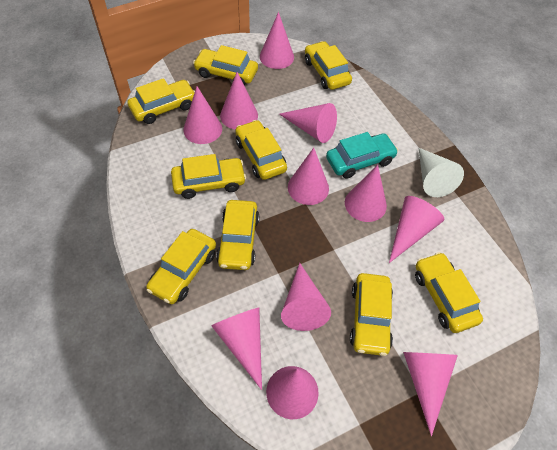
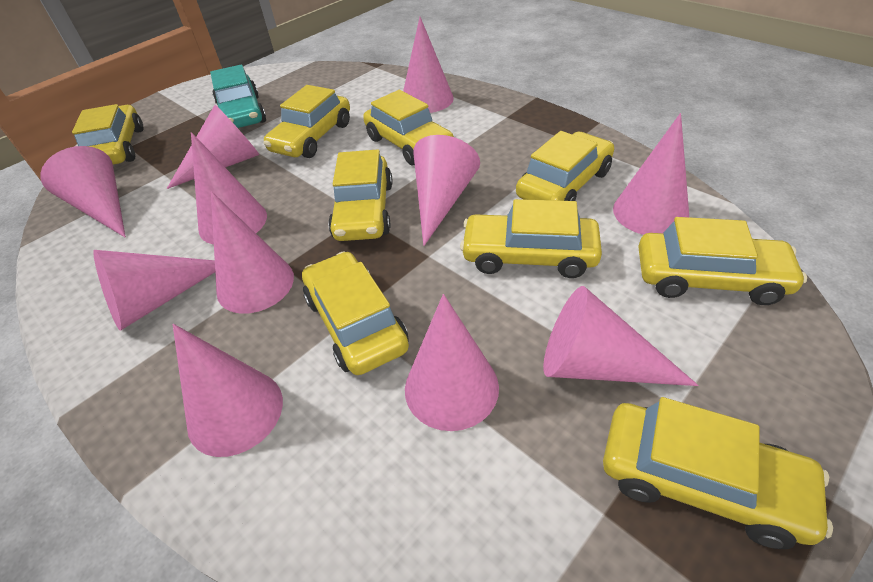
white cone: [419,148,464,197] = 1 -> none = 0

